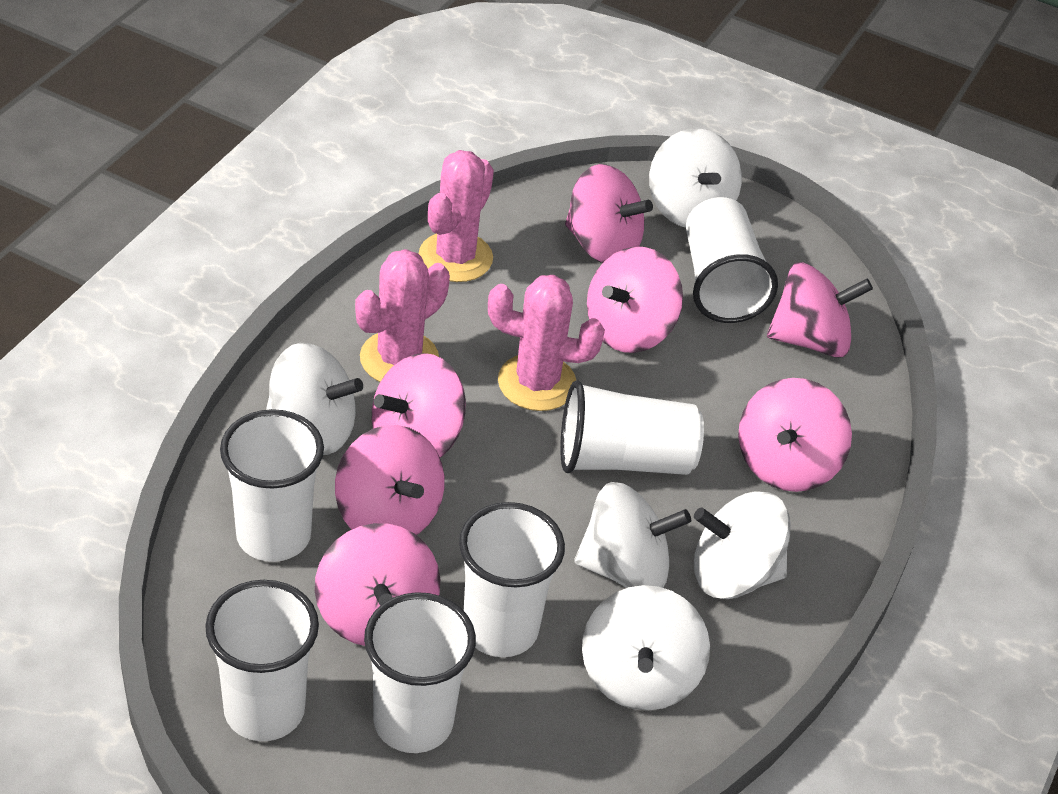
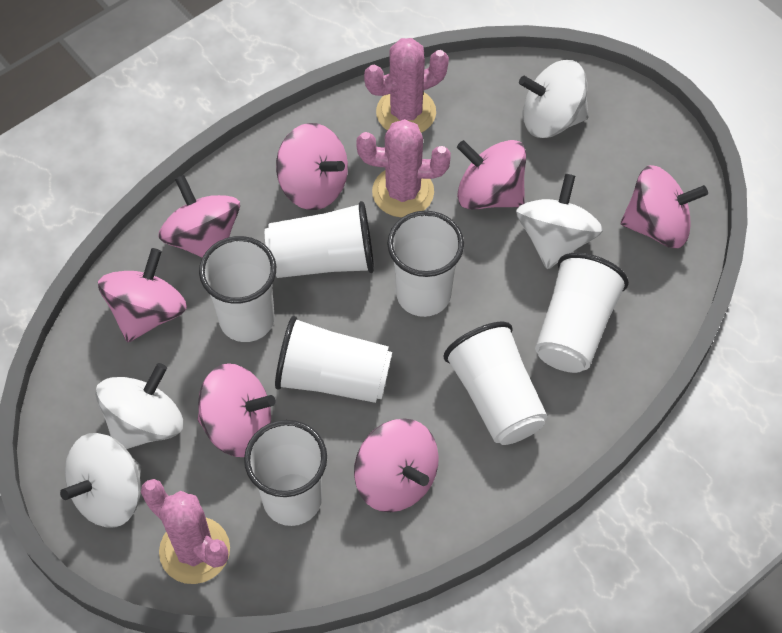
white cup: [205,580,319,741] [220,409,324,562] [364,592,476,753] [459,502,565,657] [560,380,704,475] [686,197,778,323] = 6 -> [199,236,276,342] [244,420,327,526] [265,201,374,278] [275,316,392,403] [387,211,464,317] [444,322,547,445] [535,253,629,373] = 7
white spinning top: [266,343,363,455] [574,482,691,588] [582,585,710,711] [649,129,742,227] [694,491,791,599] = 5 -> [60,433,142,528] [96,363,183,449] [516,174,603,269] [519,60,589,138] = 4

